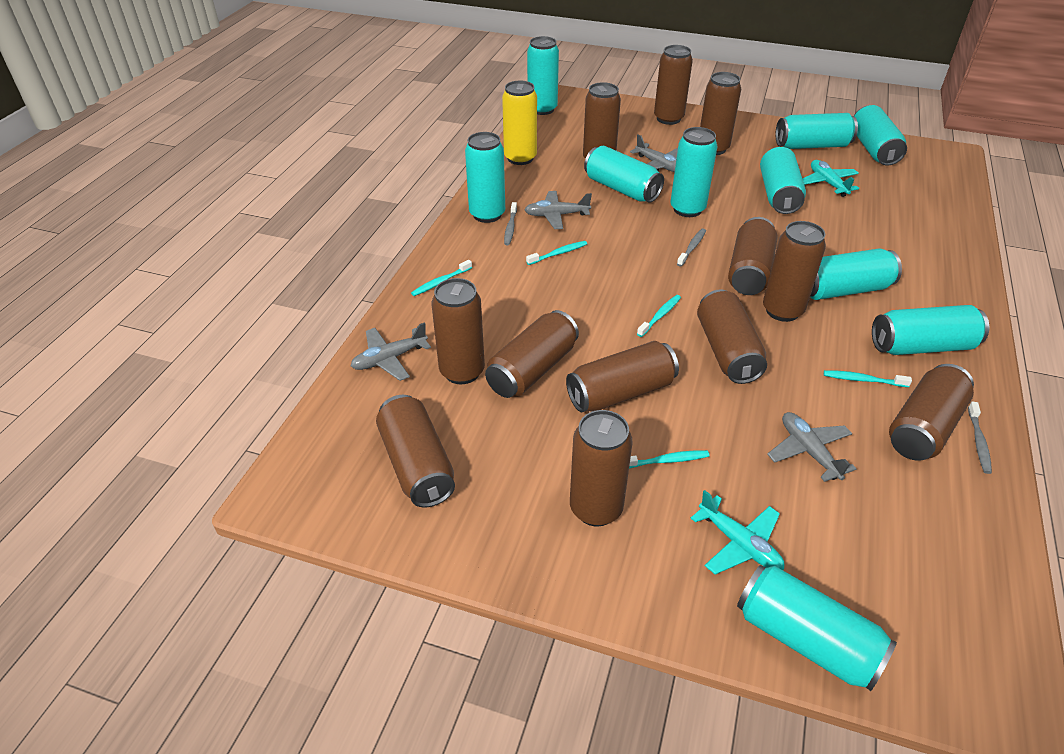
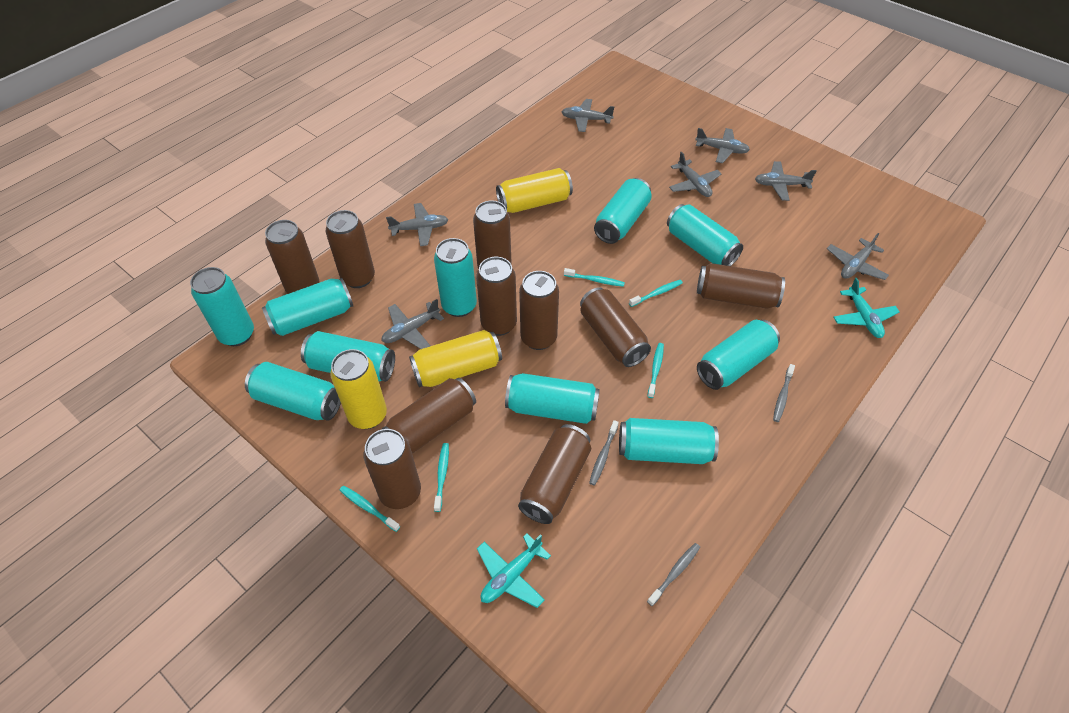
brown can: [376,395,455,508] [432,278,485,384] [485,310,579,398] [566,341,679,412] [570,410,633,526] [583,82,621,159] [654,45,693,125] [697,289,767,384] [700,72,741,155] [728,217,777,295] [763,221,826,322] [889,364,974,461] = 12 -> [265,220,319,294] [325,210,375,288] [363,429,421,509] [382,378,476,453] [473,200,512,269] [476,257,517,336] [518,424,591,524] [519,271,559,350] [580,287,651,367] [697,263,785,309] = 10
grey plane: [351,322,431,381] [525,191,592,229] [630,134,678,172] [767,412,856,482] = 4 -> [381,299,444,349] [386,203,448,246] [562,99,615,132] [669,152,721,197] [695,128,750,163] [755,161,817,201] [827,233,889,280] = 7
yellow can: [502,81,537,165] = 1 -> [330,349,387,429] [409,330,502,387] [496,168,573,213] = 3

